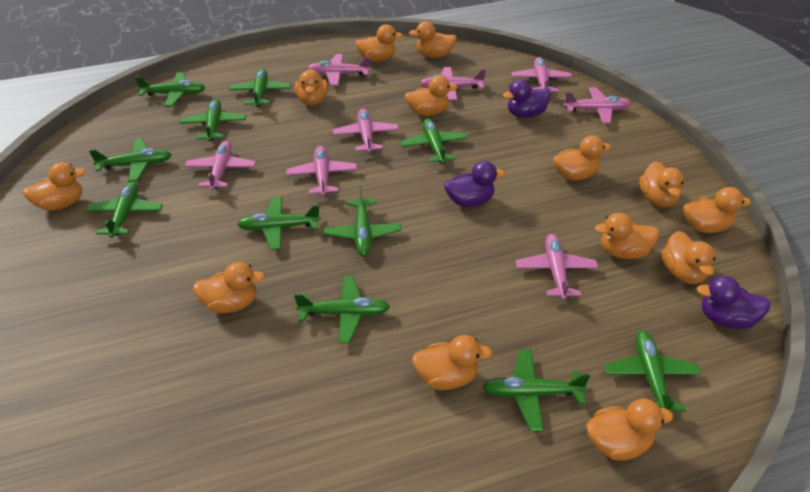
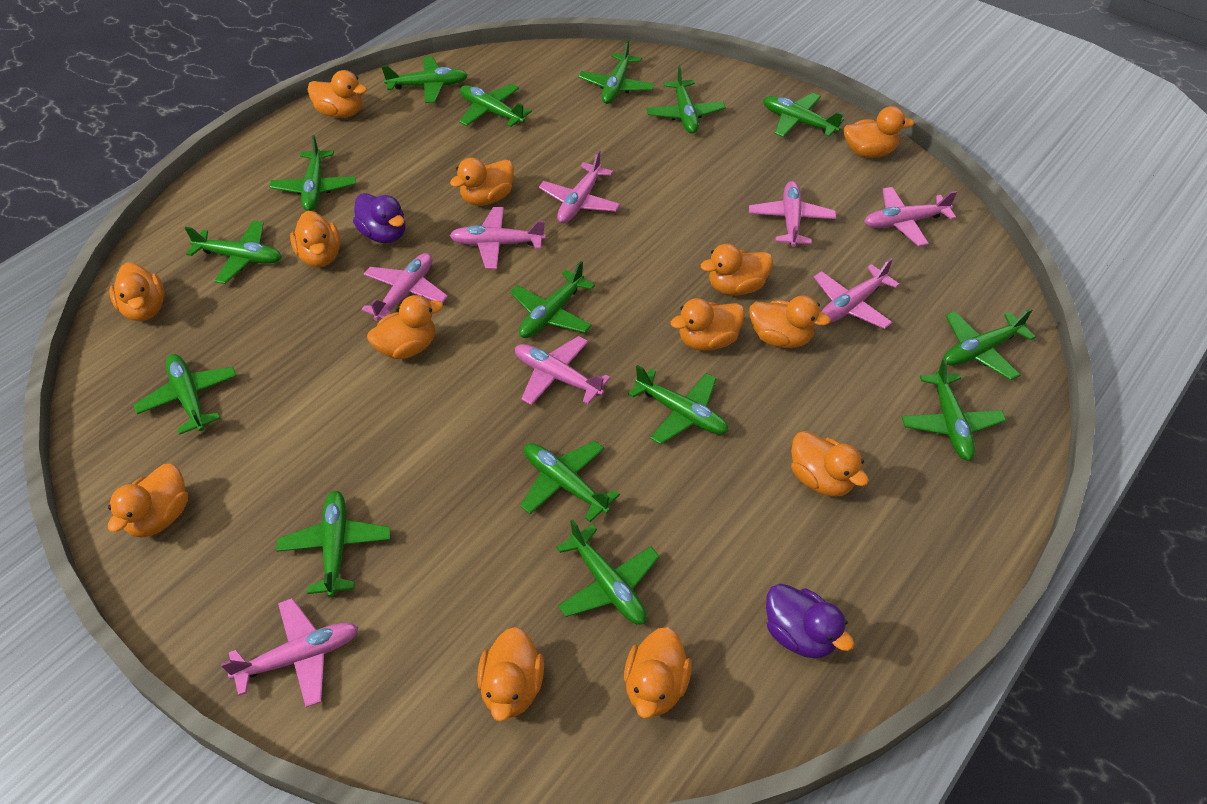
green plane: [85,181,163,238] [89,138,172,182] [135,72,206,107] [180,99,246,142] [229,68,291,107] [237,197,321,250] [294,276,390,343] [324,186,401,257] [400,118,467,164] [483,349,590,431] [604,330,701,412] = 11 -> [134,354,237,434] [185,220,282,284] [270,135,356,211] [276,490,390,597] [381,56,468,103] [459,84,532,127] [510,261,595,338] [520,441,620,522] [556,519,660,625] [578,40,655,104] [628,365,728,445] [646,65,726,134] [763,93,844,137] [902,358,1006,461] [944,309,1036,380] = 15
purple duck: [444,161,505,207] [503,80,551,118] [696,276,771,329] = 3 -> [353,193,405,243] [766,584,854,659] = 2

